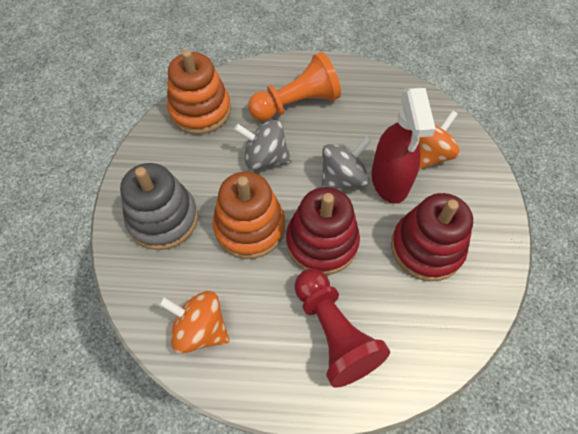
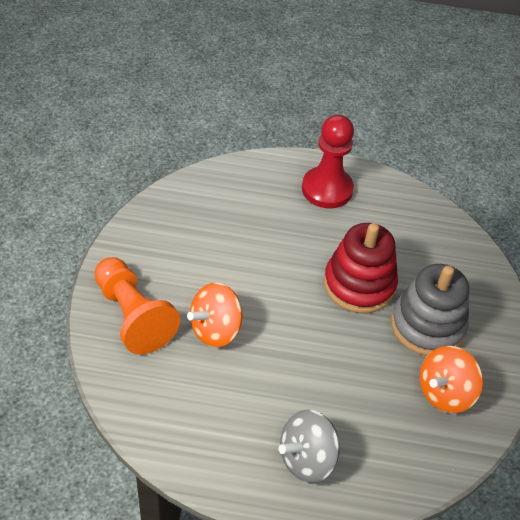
grey spinning top: [234,120,292,170] [321,137,371,190] = 2 -> [279,409,340,483] = 1
orange stacking toy: [167,50,231,135] [213,172,285,259] = 2 -> none = 0
red spray bottle: [371,88,436,204] = 1 -> none = 0
red stacking toy: [286,187,360,275] [391,193,473,281] = 2 -> [324,223,398,313] = 1

